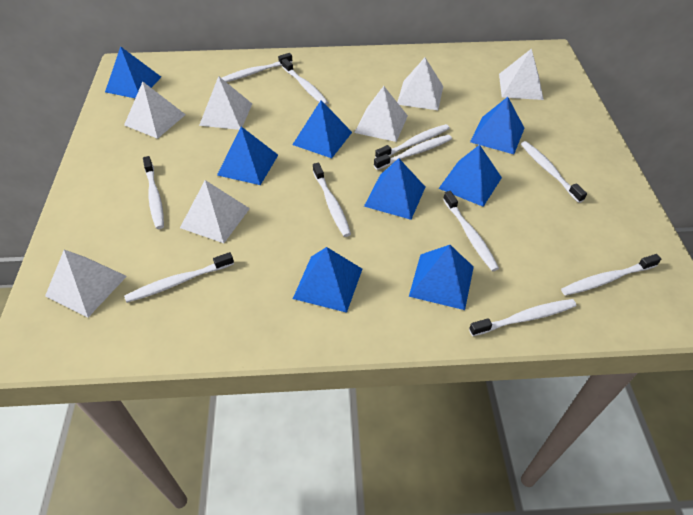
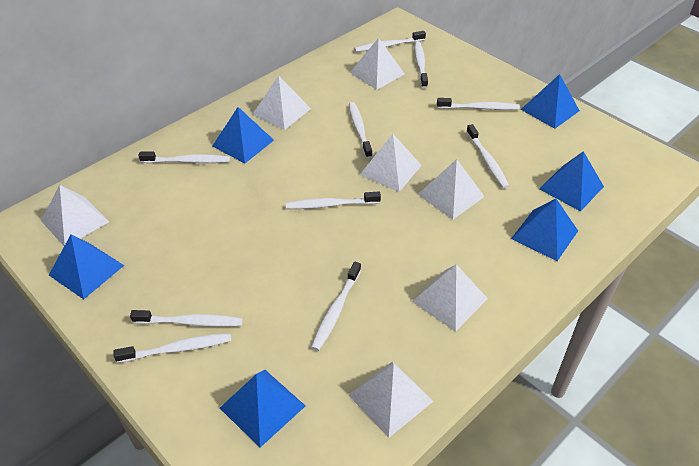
blue pyramid: [105,46,161,98] [217,127,278,185] [292,100,352,158] [293,247,362,313] [364,158,425,220] [409,245,474,310] [438,145,502,207] [470,97,525,154] = 8 -> [49,234,124,299] [212,107,274,164] [220,370,305,448] [511,199,578,261] [521,74,580,129] [539,151,604,211] = 6
white toothbrush: [124,252,234,303] [143,156,164,229] [222,53,292,82] [282,59,328,105] [313,163,351,237] [374,135,452,170] [375,124,450,158] [443,191,499,271] [469,299,576,336] [521,141,587,203] [561,254,661,296] = 11 -> [114,333,231,363] [130,310,243,327] [138,152,230,163] [286,192,381,209] [311,261,361,351] [349,102,372,159] [354,31,426,52] [414,41,428,88] [437,98,520,110] [466,124,509,189] = 10

